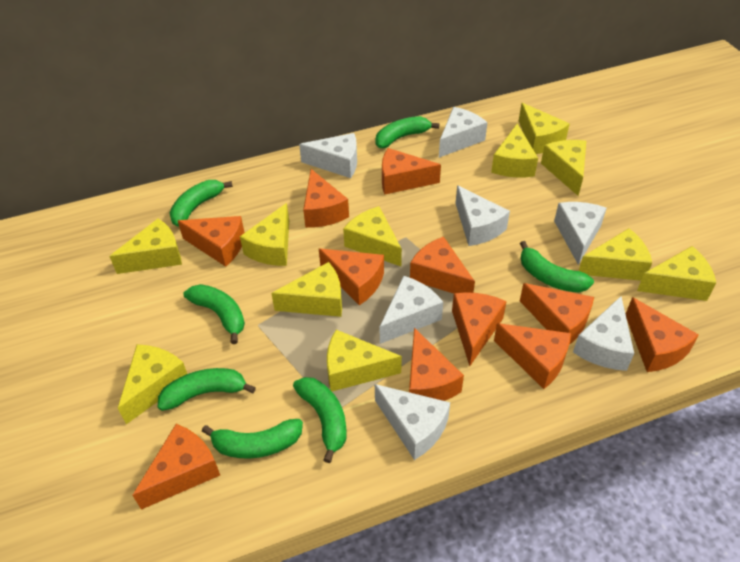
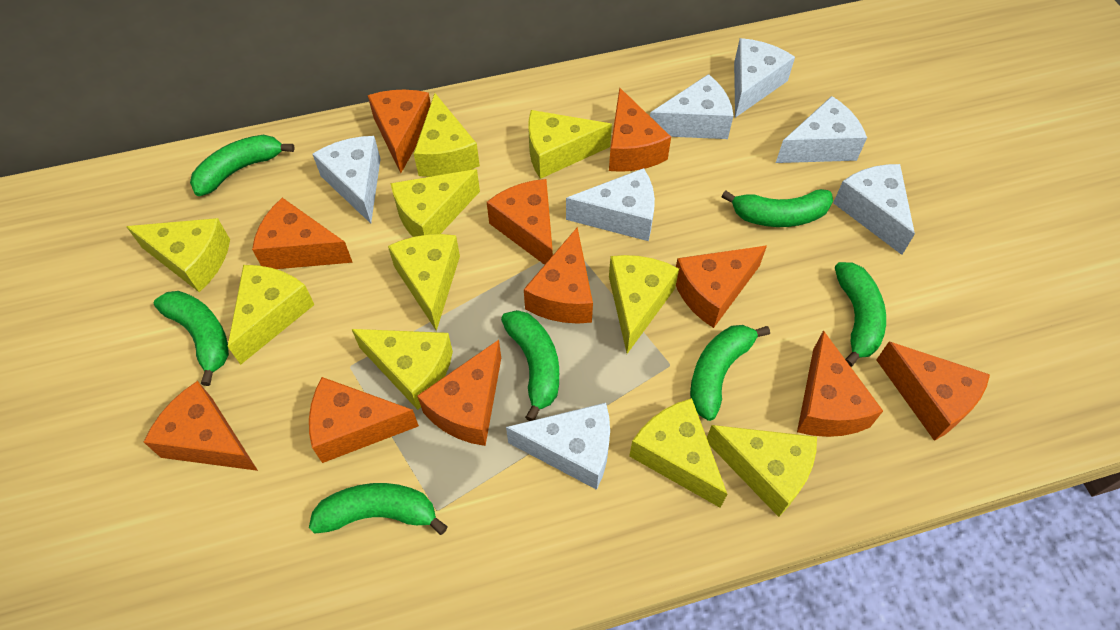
yellow cheese: [109,219,182,274] [118,344,187,424] [240,203,289,266] [271,262,342,317] [327,330,402,391] [343,206,402,266] [491,123,538,177] [519,103,570,154] [541,140,586,196] [579,228,652,281] [637,246,716,301] = 11 -> [126,218,230,292] [227,265,314,365] [352,329,453,410] [388,234,460,331] [391,169,480,237] [414,93,480,177] [528,110,612,179] [609,255,679,354] [629,398,727,508] [707,425,817,517] = 10

